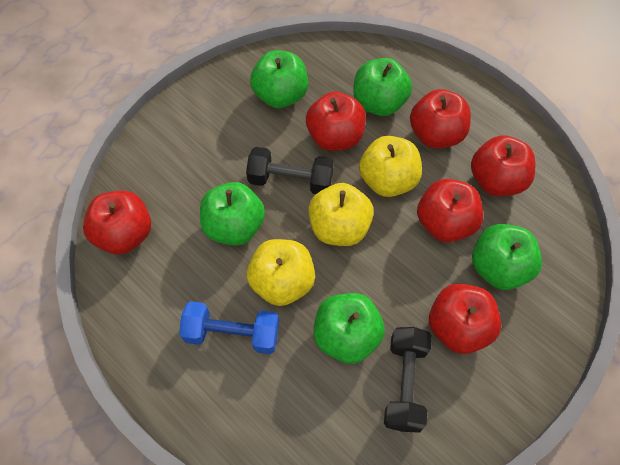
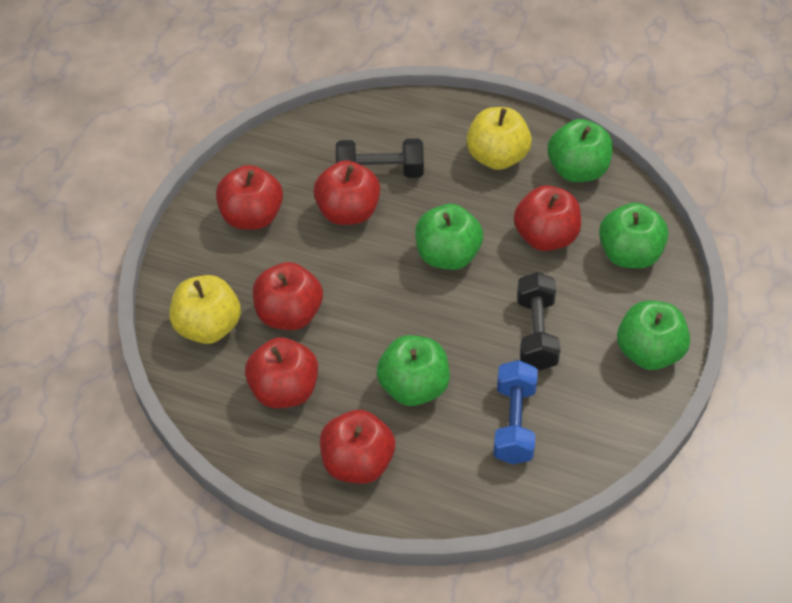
yellow apple: [247,239,315,306] [308,183,374,246] [359,136,422,197] = 3 -> [169,275,241,344] [466,107,532,170] = 2

